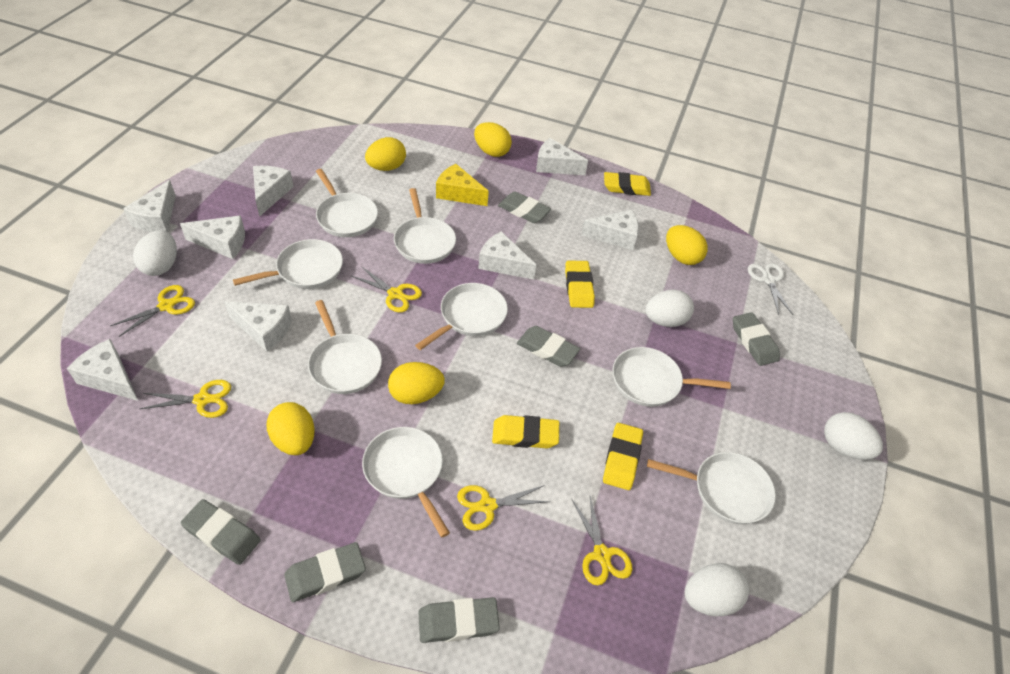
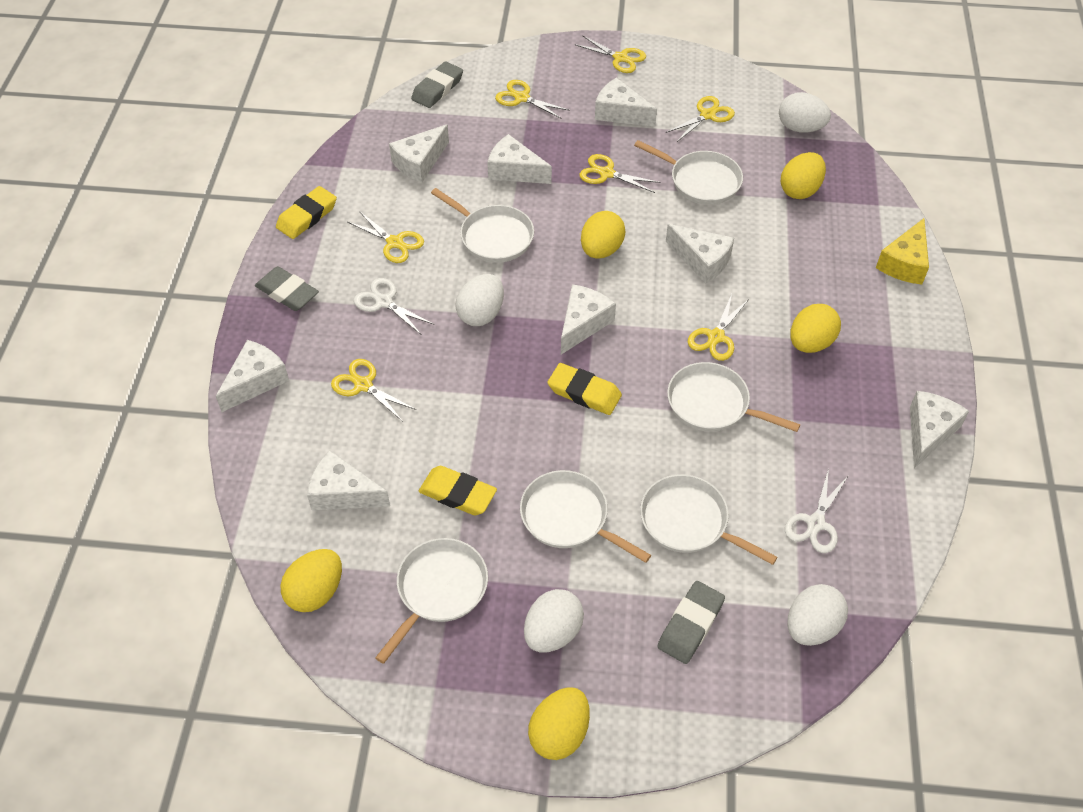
grey eraser: [181,499,261,565] [284,542,366,602] [418,597,500,643] [498,192,551,223] [517,326,580,367] [733,312,780,366] = 6 -> [255,266,319,311] [411,61,463,108] [657,581,725,664] = 3
white pan: [233,239,343,289] [308,300,382,394] [316,169,378,237] [362,427,450,537] [394,188,456,264] [415,283,508,350] [613,347,731,407] [647,452,776,524] = 8 -> [375,538,488,664] [431,188,534,263] [520,470,651,563] [634,140,743,205] [640,474,778,565] [667,362,800,432] = 6
white scissors: [748,263,793,315] = 1 -> [354,278,433,334] [785,468,848,553] = 2
yellow eraser: [492,415,559,448] [565,261,595,308] [603,423,643,490] [604,172,651,196] = 4 -> [276,186,337,239] [419,466,497,515] [547,363,622,415] = 3
yellow scissors: [110,285,195,337] [140,380,231,418] [352,266,422,313] [457,485,550,531] [572,496,632,585] = 5 -> [331,359,416,422] [348,211,424,263] [495,80,570,119] [574,35,646,73] [579,154,661,193] [665,96,735,142] [688,294,749,361] = 7

